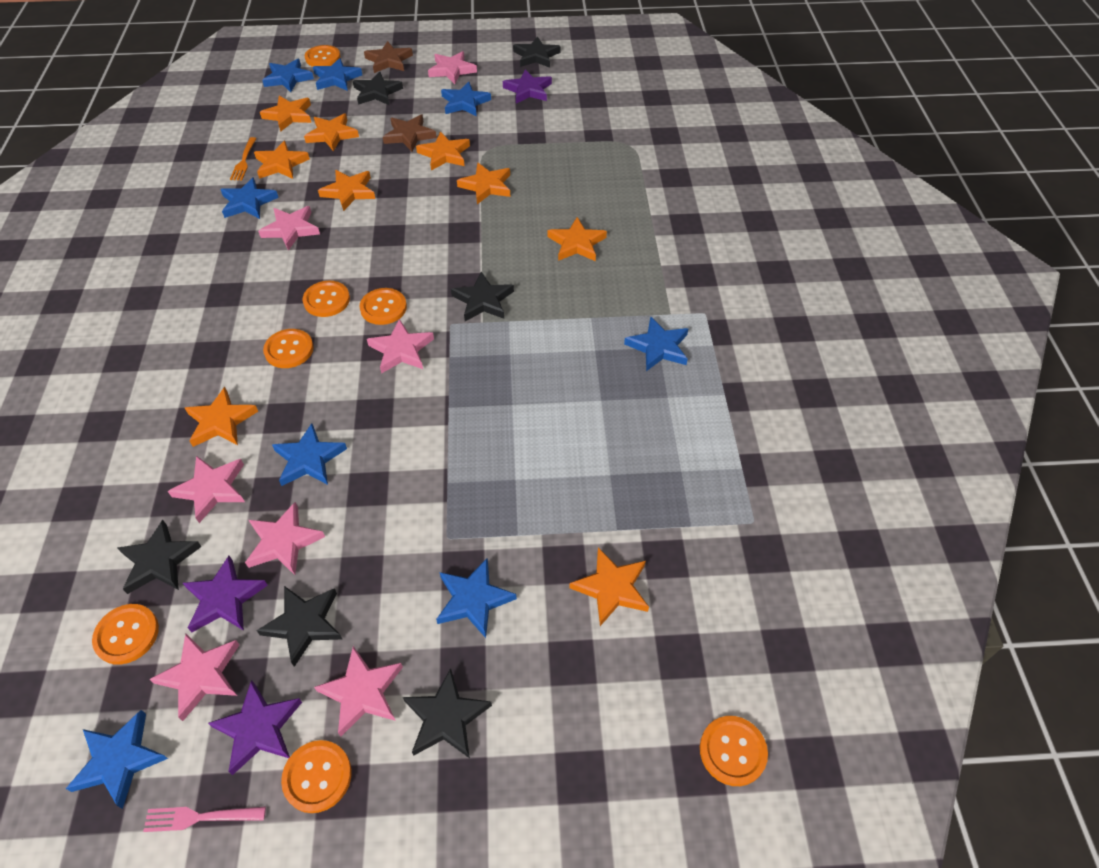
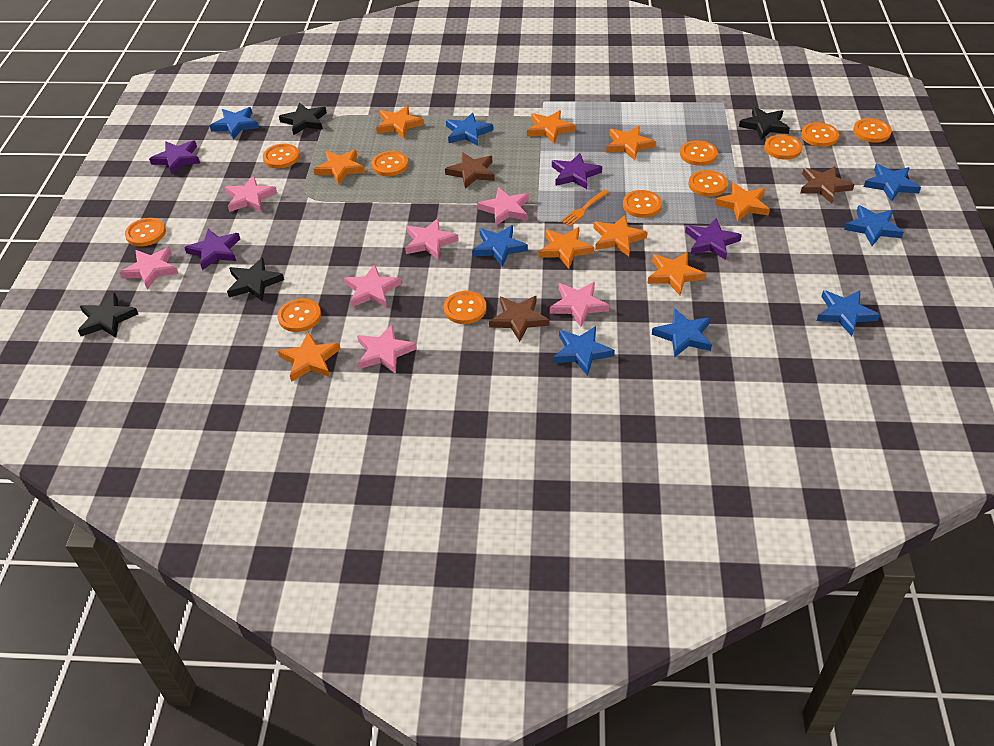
black star: [118,520,202,594] [256,586,342,667] [353,71,403,105] [403,668,492,758] [451,272,514,321] [513,36,560,68] = 6 -> [78,293,138,338] [227,258,284,301] [279,103,327,135] [739,106,790,140] = 4
brown star: [364,41,413,73] [383,114,437,152] = 2 -> [445,152,495,189] [489,296,549,342] [800,166,855,204] = 3
orange button: [92,604,159,665] [263,329,314,368] [281,740,352,813] [303,281,350,317] [305,45,341,67] [360,288,407,325] [700,716,768,786] = 7 -> [125,218,166,246] [263,144,300,168] [277,298,321,332] [371,151,408,176] [444,291,487,324] [623,190,662,218] [680,140,718,166] [689,170,728,197] [764,134,803,160] [801,122,839,147] [853,118,892,143] = 11
pink fork: [143,807,266,832] = 1 -> none = 0
purple star: [183,556,268,632] [208,680,302,775] [503,70,552,103] = 3 -> [149,140,200,174] [184,229,240,270] [552,153,602,189] [685,218,742,260] = 4

